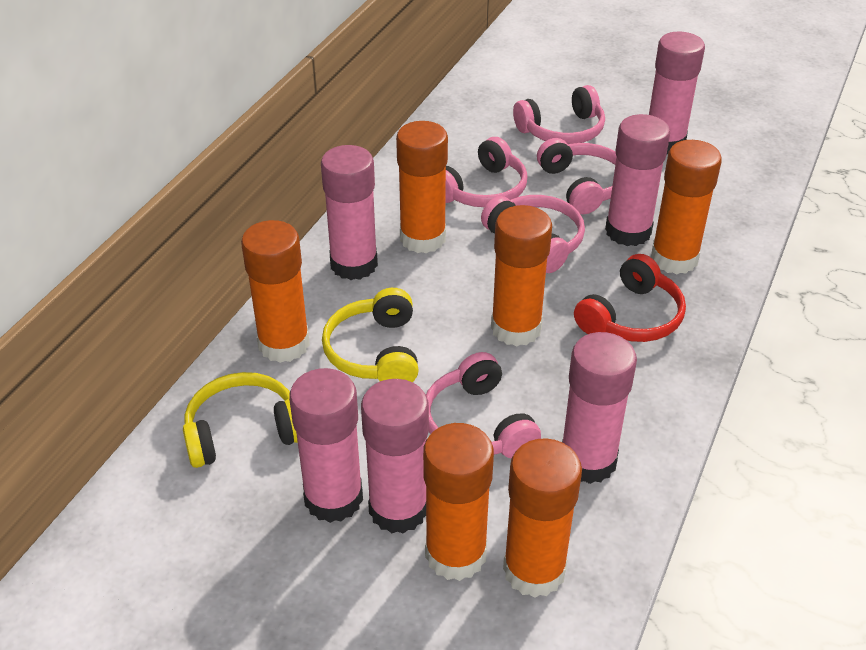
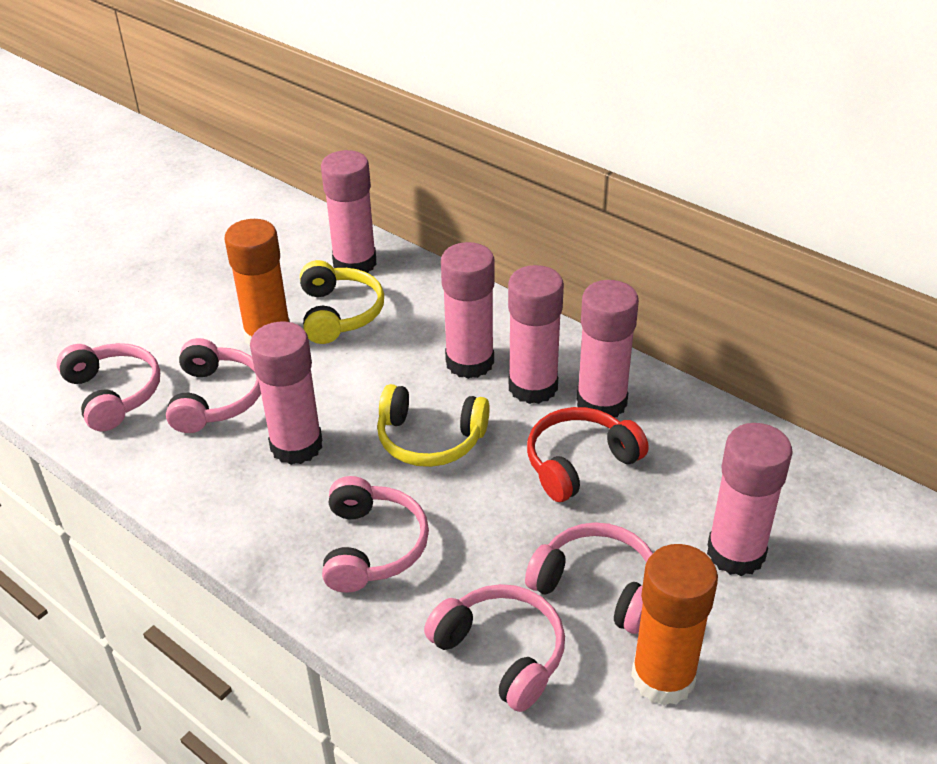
orange glue stick: [241,220,310,363] [396,121,448,253] [423,423,494,581] [491,205,552,346] [503,438,582,598] [651,140,722,274] = 6 -> [225,219,290,348] [631,544,718,706] = 2

